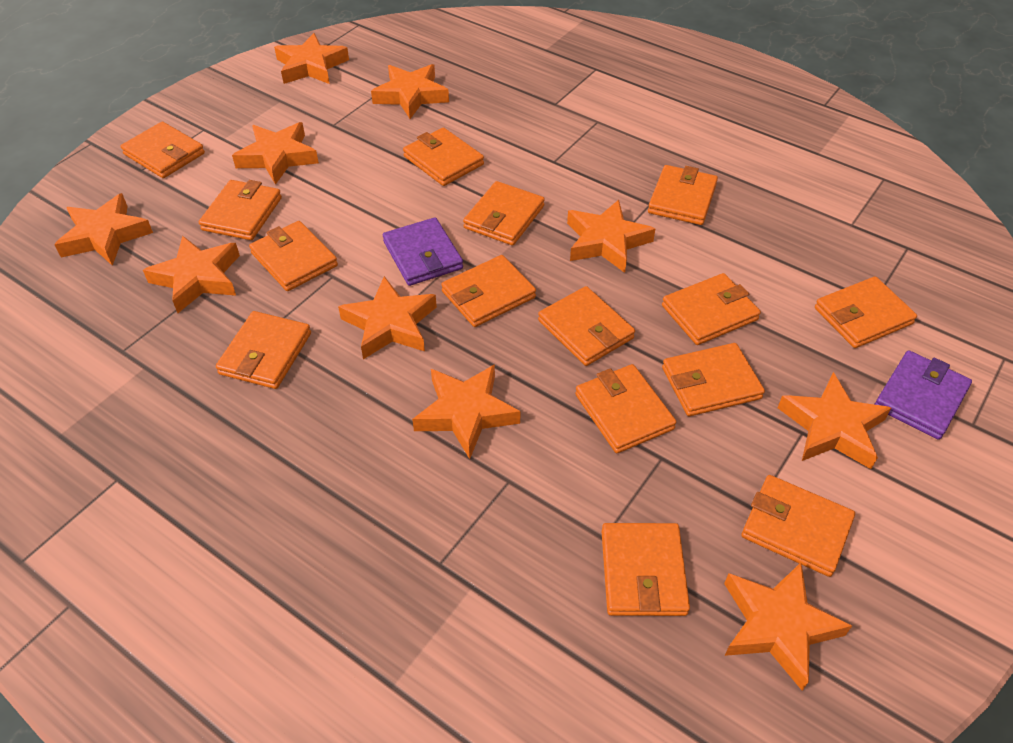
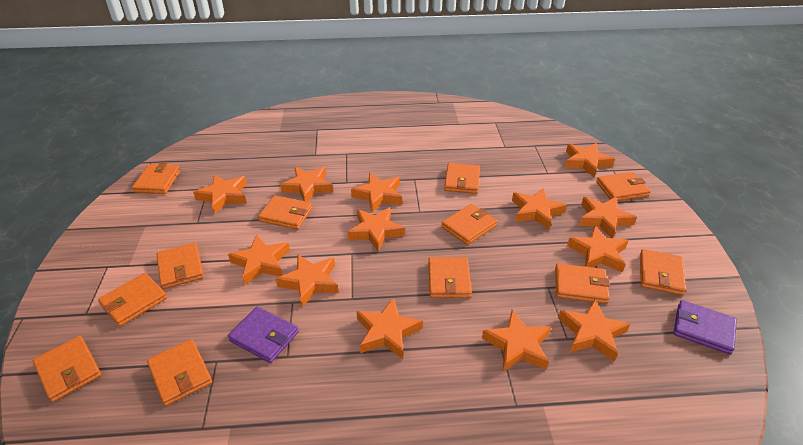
orange star: [54,193,153,266] [143,235,240,313] [232,122,319,185] [274,33,349,84] [338,276,437,359] [371,64,449,119] [412,364,520,459] [567,200,655,273] [724,563,852,691] [778,372,891,469] = 10 -> [193,174,247,214] [228,234,290,285] [276,255,339,307] [280,166,333,202] [348,207,405,252] [351,173,402,213] [356,298,423,359] [482,310,551,372] [512,188,567,230] [558,300,630,362] [565,143,615,177] [567,225,629,273] [579,197,637,238] = 13
orange wallet: [121,122,205,178] [199,180,282,240] [216,311,311,389] [249,221,338,291] [403,127,484,186] [441,255,536,327] [463,181,545,245] [538,286,635,366] [575,364,676,453] [602,523,690,616] [648,165,718,225] [662,273,761,345] [662,343,765,416] [741,475,855,577] [815,276,917,348] = 15 -> [33,336,101,402] [98,273,167,326] [132,163,181,194] [147,339,212,406] [157,243,204,289] [258,195,312,229] [428,257,472,298] [441,204,497,245] [444,163,480,194] [555,263,610,304] [596,172,651,201] [640,249,686,295] = 12

